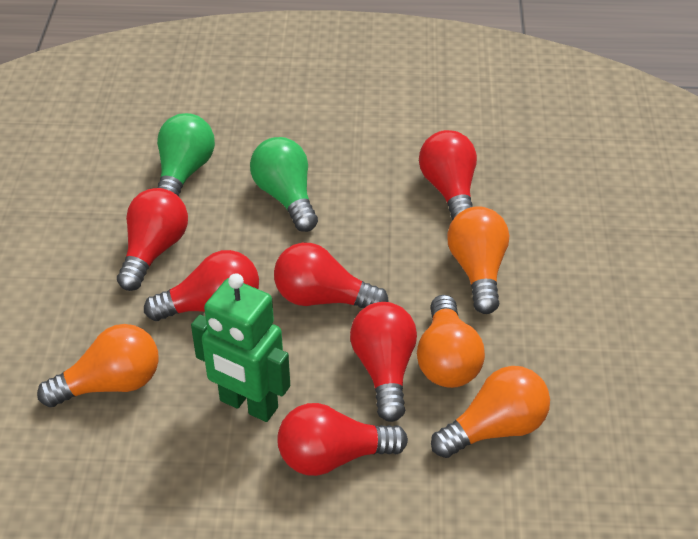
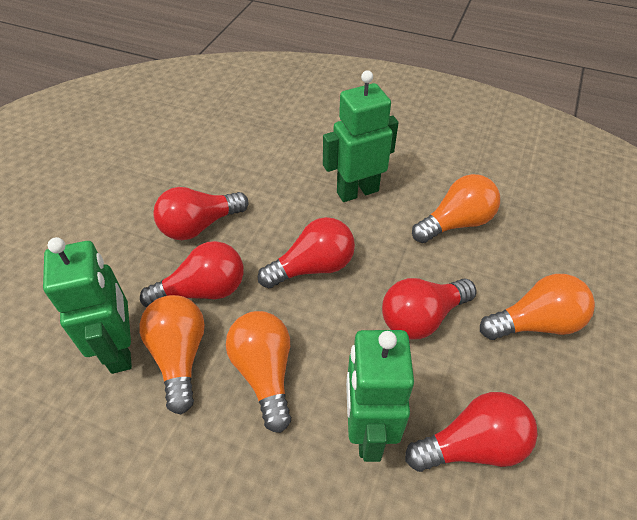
green light bulb: [157,113,215,196] [250,137,318,232] = 2 -> none = 0
green robot: [191,273,290,422] = 1 -> [43,237,132,374] [323,70,399,202] [346,330,414,462] = 3
red light bulb: [117,188,188,291] [144,250,259,321] [274,243,388,308] [277,403,408,476] [350,302,417,422] [419,130,477,221] = 6 -> [140,241,244,308] [153,187,249,240] [258,217,355,288] [382,278,476,340] [405,392,538,472] = 5

